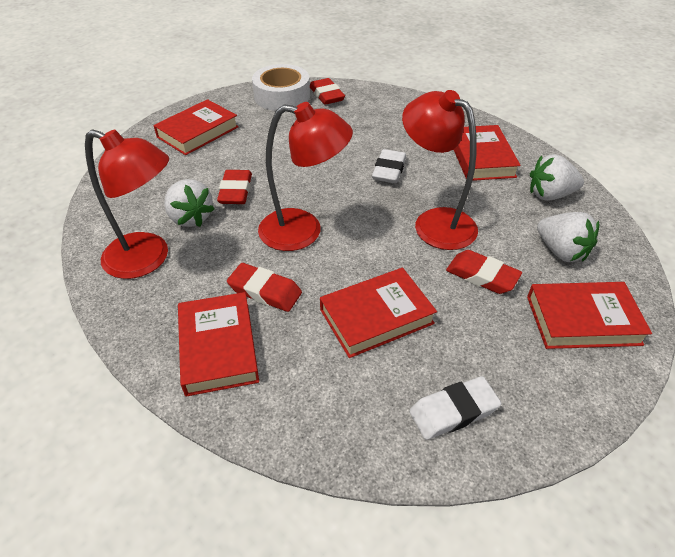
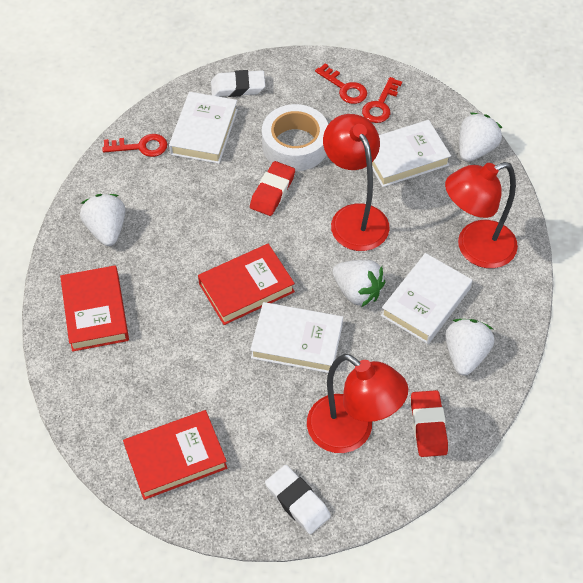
red book: [153,99,239,155] [178,292,259,397] [320,268,437,358] [454,125,521,181] [527,282,652,349] = 5 -> [60,265,129,352] [123,410,227,500] [198,244,295,325] = 3
red eraser: [217,170,252,204] [227,263,302,312] [310,78,345,105] [446,250,522,294] = 4 -> [250,161,295,216] [411,390,448,457] = 2
red key: none = 0 -> [102,134,167,157] [315,63,367,104] [362,77,402,123] = 3
white book: none = 0 -> [169,92,238,164] [250,302,343,373] [372,120,451,187] [381,253,472,344] = 4
white strawberry: [164,179,215,227] [530,154,584,201] [537,212,599,262] = 3 -> [80,194,126,246] [332,260,385,307] [445,319,494,376] [459,113,502,162] = 4

